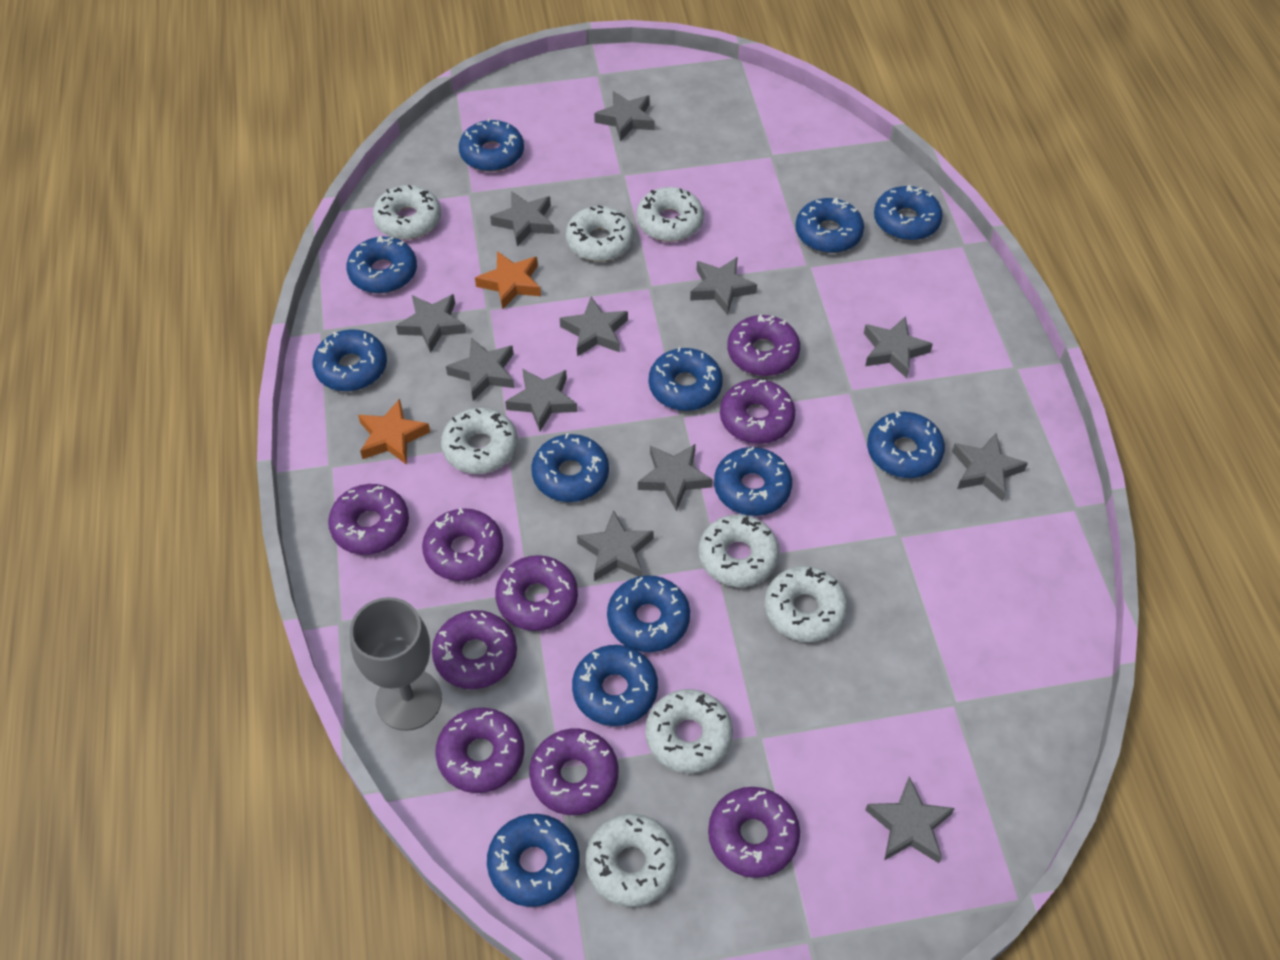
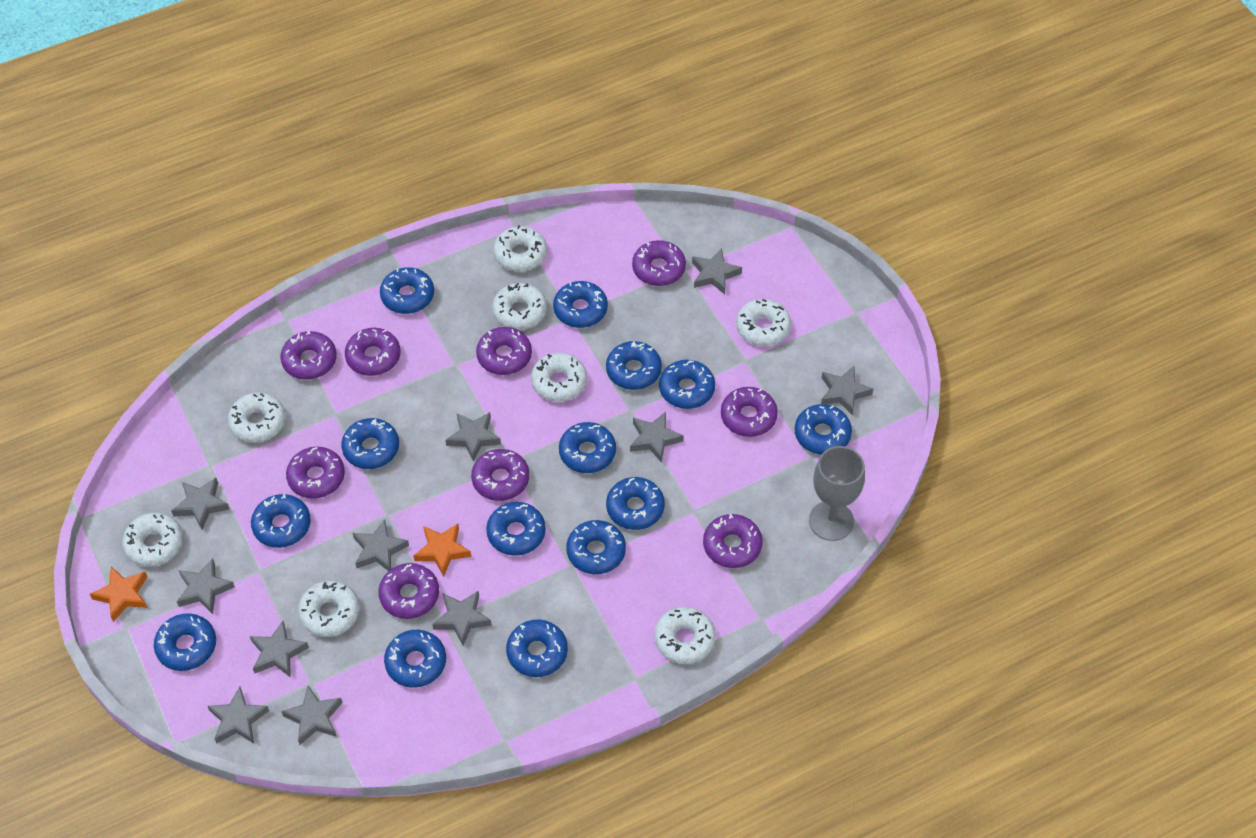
blue donut: [312,329,387,391] [346,236,417,294] [459,118,524,172] [487,814,580,907] [531,433,609,502] [572,645,658,726] [607,575,690,652] [649,347,723,411] [714,447,792,516] [795,198,864,253] [867,411,945,478] [874,185,943,241] = 12 -> [154,613,216,671] [251,494,311,548] [341,418,399,469] [380,267,434,314] [384,630,446,688] [486,502,546,556] [506,620,568,677] [553,281,608,328] [559,422,616,473] [566,520,626,574] [606,341,662,390] [606,477,665,530] [659,360,715,409] [795,404,852,455] = 14
grey star: [396,294,466,353] [446,338,514,401] [490,191,554,246] [505,369,578,431] [560,297,628,357] [577,510,654,581] [594,91,655,141] [638,444,713,511] [690,257,757,315] [864,316,933,378] [865,776,955,863] [952,433,1028,502] = 12 -> [171,478,230,530] [177,559,235,614] [208,687,269,744] [250,621,309,678] [281,686,343,745] [353,519,409,571] [432,591,492,646] [445,412,501,462] [630,412,684,463] [692,248,742,294] [821,366,873,415] = 11

